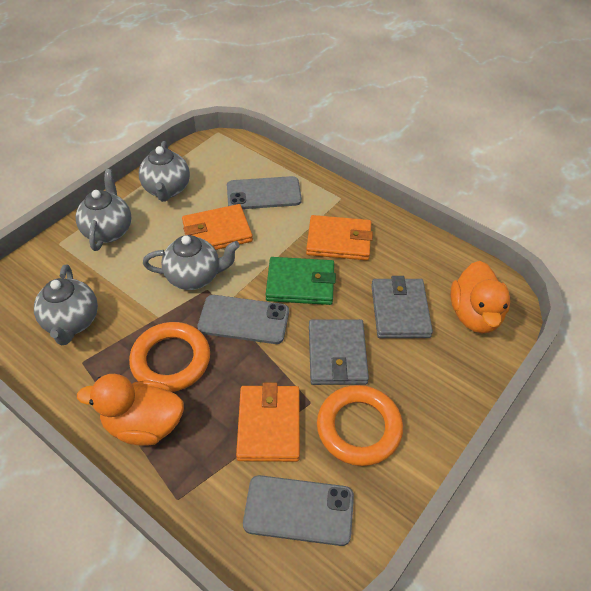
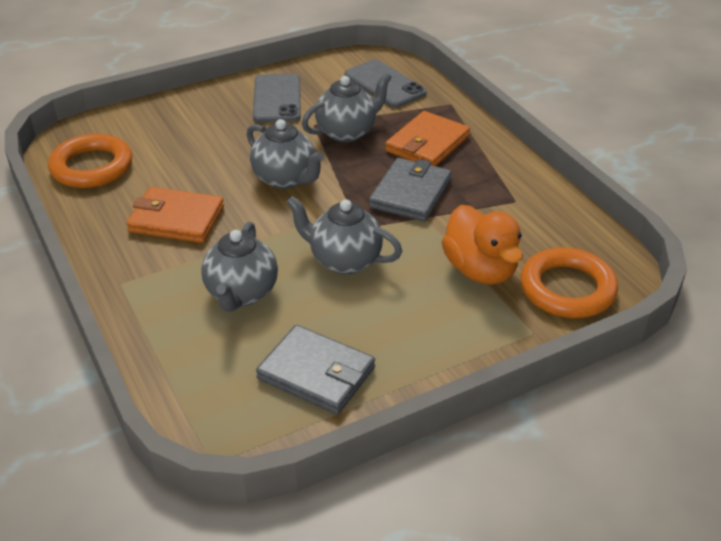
green wallet: [266,257,336,305] = 1 -> none = 0
grey phone: [197,295,289,344] [227,176,302,209] [243,475,354,546] = 3 -> [253,74,301,123] [344,59,426,108] = 2
orange duck: [77,374,184,446] [450,261,510,334] = 2 -> [442,205,523,285] = 1
orange wallet: [182,204,253,250] [236,383,300,462] [306,215,373,260] = 3 -> [126,187,224,243] [385,111,470,166] = 2

